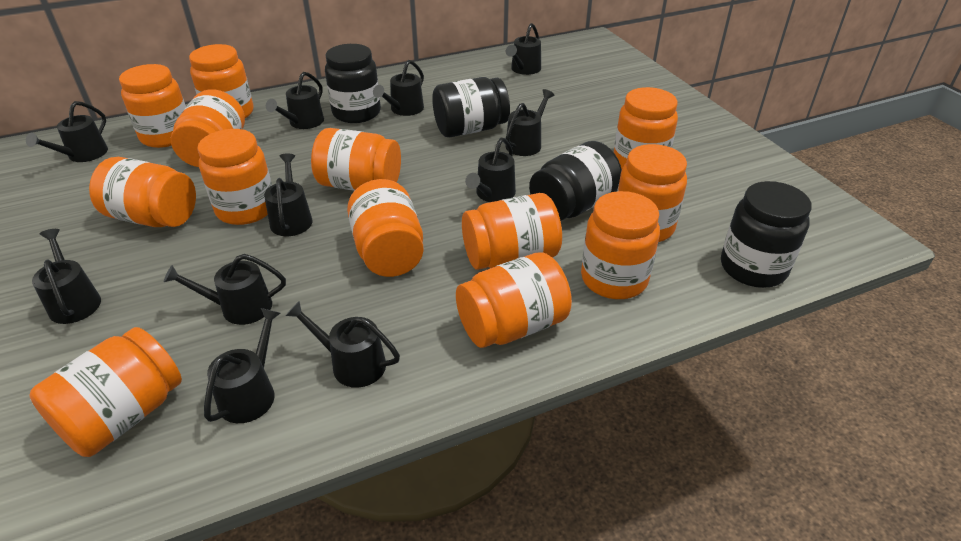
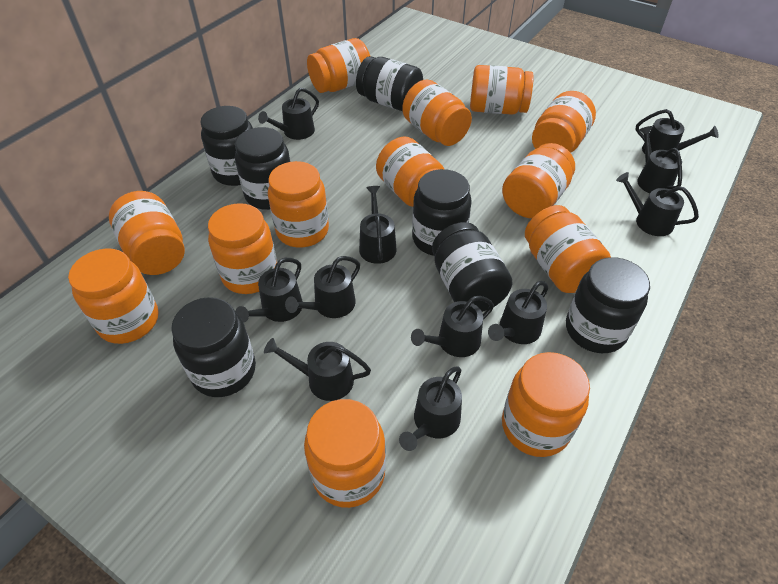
black jar: [325,44,381,123] [432,77,510,137] [529,141,621,221] [721,181,812,288] = 4 -> [171,297,256,397] [200,106,253,186] [235,127,291,210] [356,56,423,111] [412,169,472,256] [432,222,513,312] [566,257,650,353] = 7

